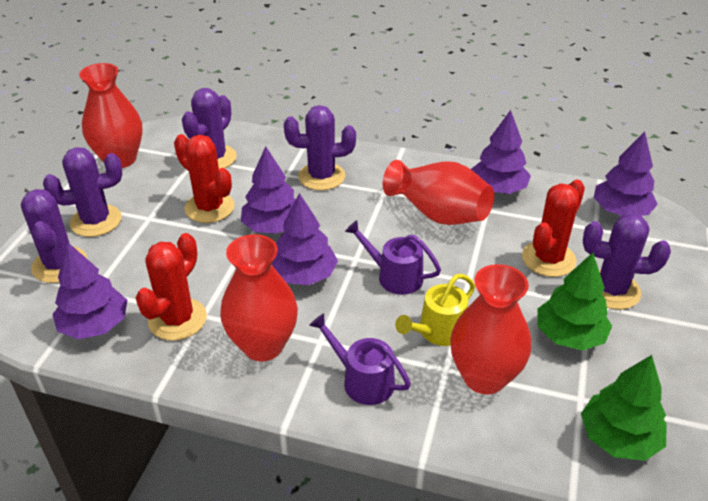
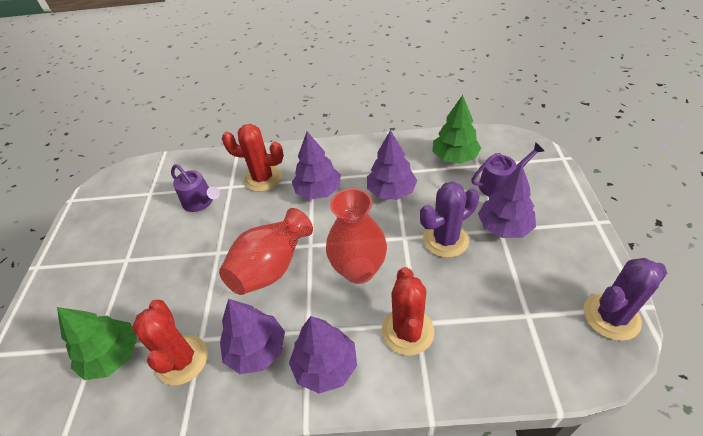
purple cactus: [21,189,87,283] [43,147,122,237] [182,88,237,169] [284,105,356,190] [583,213,671,310] = 5 -> [420,182,479,258] [583,258,667,341] = 2
red vase: [79,63,143,168] [220,234,298,361] [383,160,494,225] [450,264,531,394] = 4 -> [219,208,313,295] [326,188,387,284] = 2
yellow watering can: [395,274,475,346] = 1 -> none = 0

